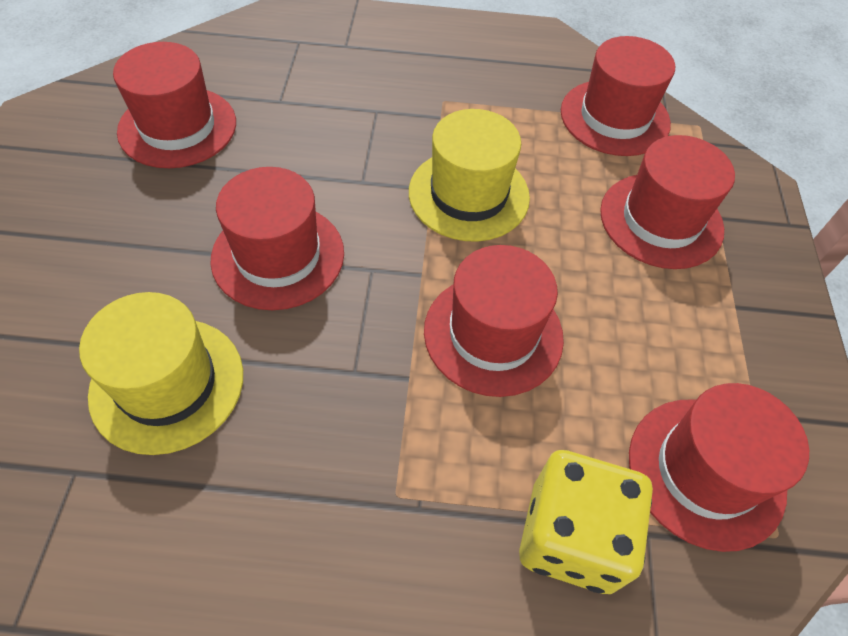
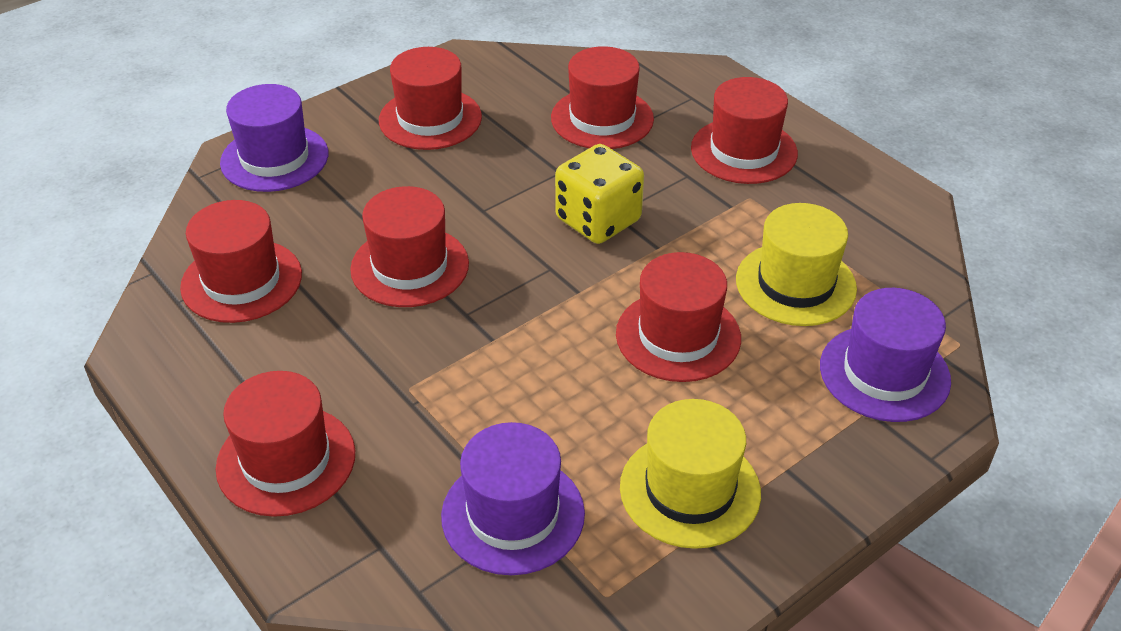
purple hat: none = 0 -> [220,84,328,192] [441,422,585,575] [820,288,951,422] = 3
red hat: [113,42,236,168] [210,167,344,310] [424,245,564,397] [561,36,675,156] [600,135,735,269] [629,383,809,552] = 6 -> [180,200,302,323] [216,371,355,517] [350,186,469,307] [379,47,482,150] [551,46,654,149] [616,252,741,382] [691,77,798,184] = 7

